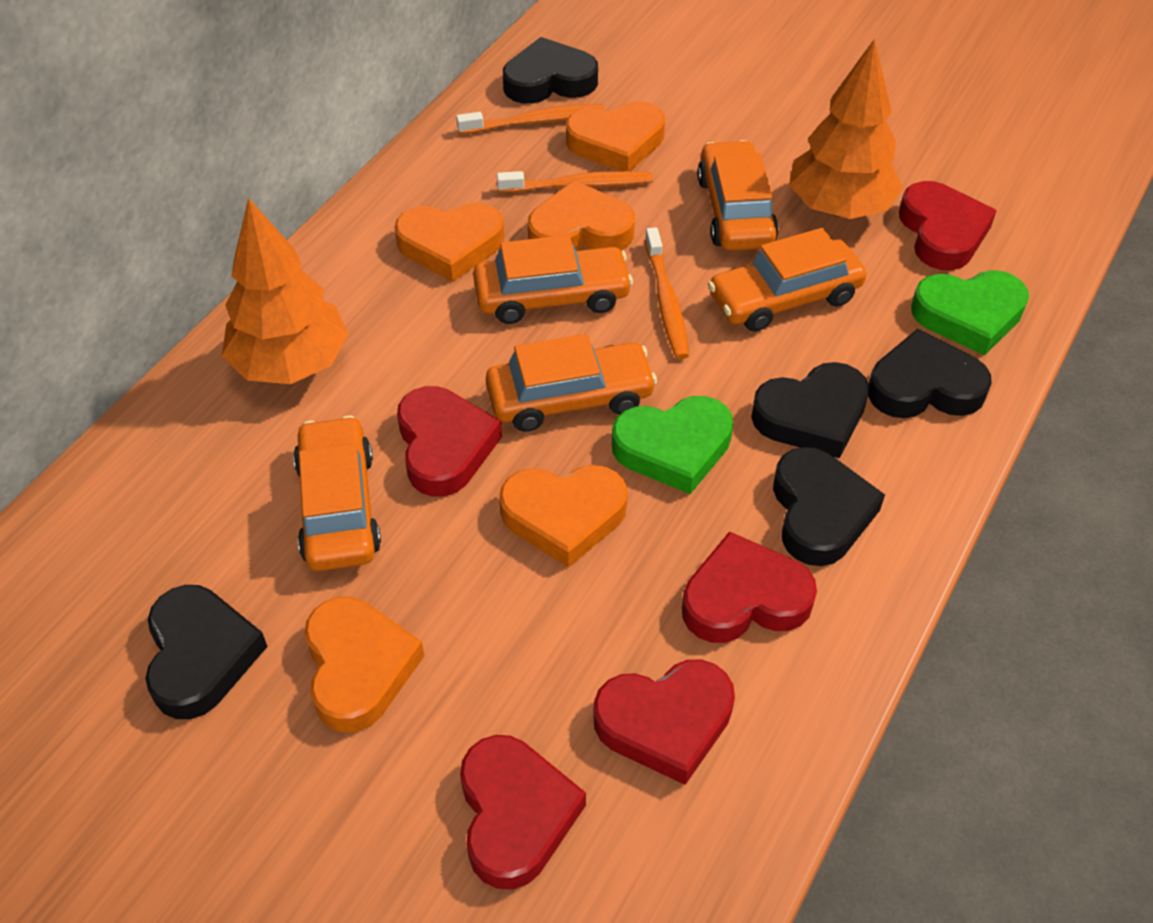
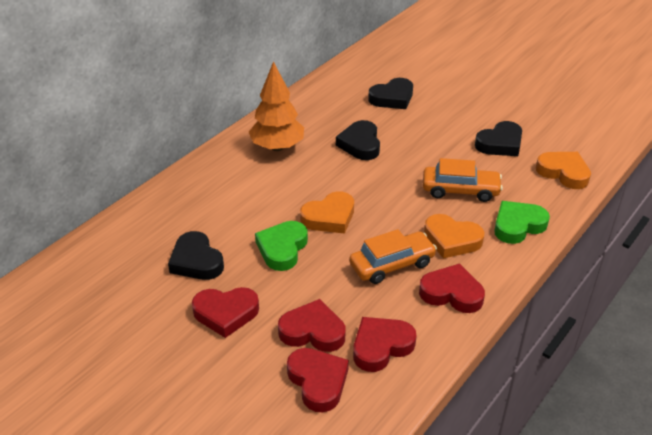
black heart: [145,585,268,719] [503,37,598,104] [751,362,869,458] [773,447,885,566] [868,329,992,418] = 5 -> [168,231,224,280] [336,120,380,160] [368,78,413,109] [475,121,522,156] = 4
orange car: [293,415,381,571] [473,235,633,324] [486,334,657,432] [697,140,779,251] [708,228,866,332] = 5 -> [349,229,437,284] [423,158,503,202] = 2
orange heart: [304,597,424,732] [395,203,504,282] [499,465,628,568] [528,180,635,251] [566,101,665,171] = 5 -> [300,191,354,234] [424,214,485,259] [536,152,591,189] = 3
orange toothbrush: [456,104,604,134] [497,171,653,193] [645,227,689,359] = 3 -> none = 0
orange tree: [222,198,348,384] [789,39,903,219] = 2 -> [249,61,304,151] = 1

